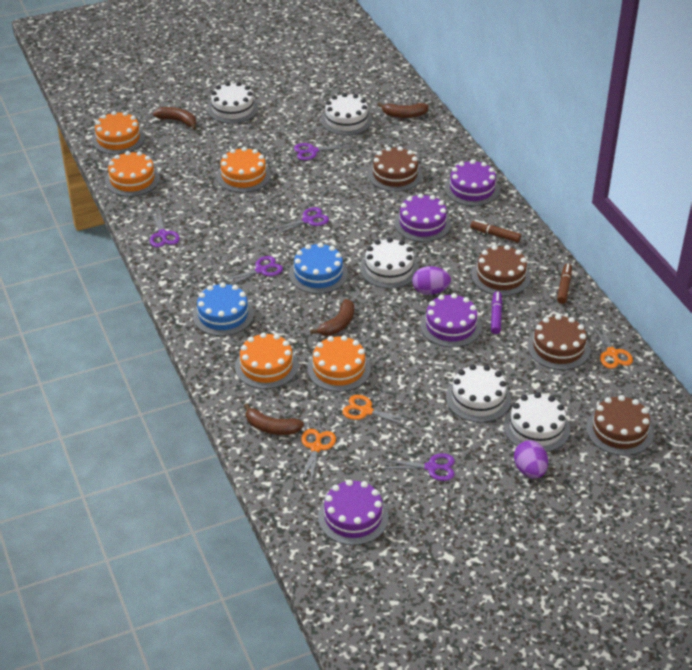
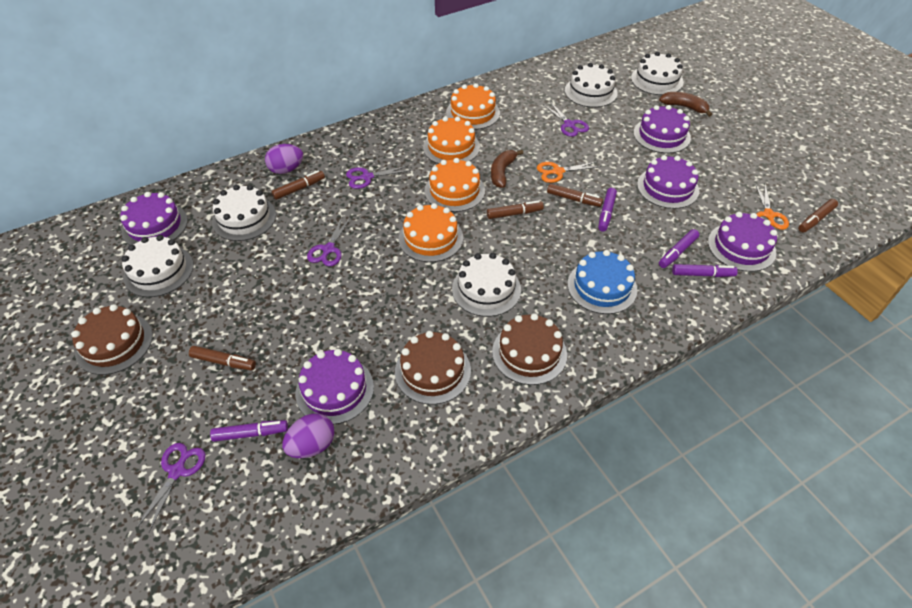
blue cake: [193,282,254,336] [289,242,348,294] = 2 -> [568,250,637,314] = 1
brown banana: [153,107,196,130] [244,403,304,435] [310,299,354,336] [378,102,429,118] = 4 -> [491,150,523,188] [659,92,712,117] = 2
brown cake: [368,146,423,192] [472,245,531,296] [527,314,590,370] [586,395,654,456] = 4 -> [71,304,153,375] [395,331,471,405] [492,313,567,385] = 3
brown marker: [470,220,521,243] [557,263,572,304] = 2 -> [189,346,256,370] [272,171,325,200] [487,200,544,219] [547,184,603,207] [798,199,838,233] = 5
orange cake: [92,111,145,155] [105,151,160,197] [216,147,271,193] [235,332,299,389] [307,335,371,392] = 5 -> [399,203,463,262] [423,116,480,164] [424,158,485,212] [446,83,500,130] = 4
orange scissors: [301,429,336,483] [342,395,413,427] [590,321,633,369] = 3 -> [537,161,601,183] [755,183,789,230] = 2
purple cake: [318,479,389,545] [394,193,451,242] [420,293,482,347] [445,160,500,206] = 4 -> [120,192,188,245] [296,349,374,425] [633,105,691,153] [637,155,699,209] [708,212,777,272] = 5
purple marker: [491,291,502,334] = 1 -> [210,420,288,442] [598,188,617,232] [659,229,699,268] [672,264,738,277] = 4
purple scissors: [150,210,180,248] [221,256,283,285] [270,207,329,236] [294,142,352,160] [381,453,455,481] = 5 -> [136,443,206,532] [307,215,351,266] [346,165,411,189] [544,102,589,137] = 4

